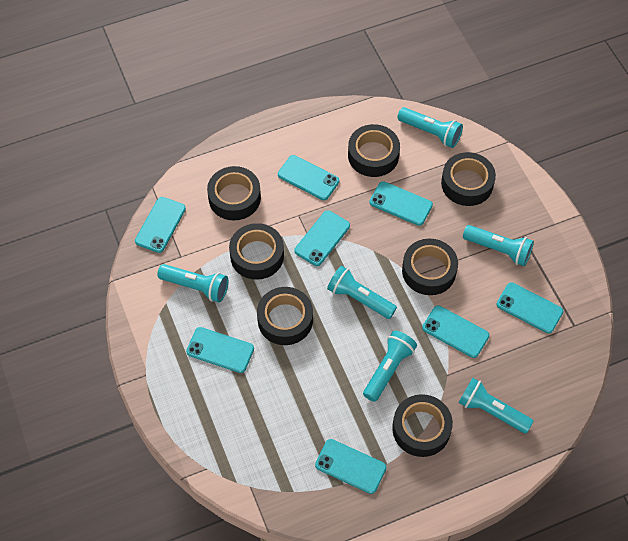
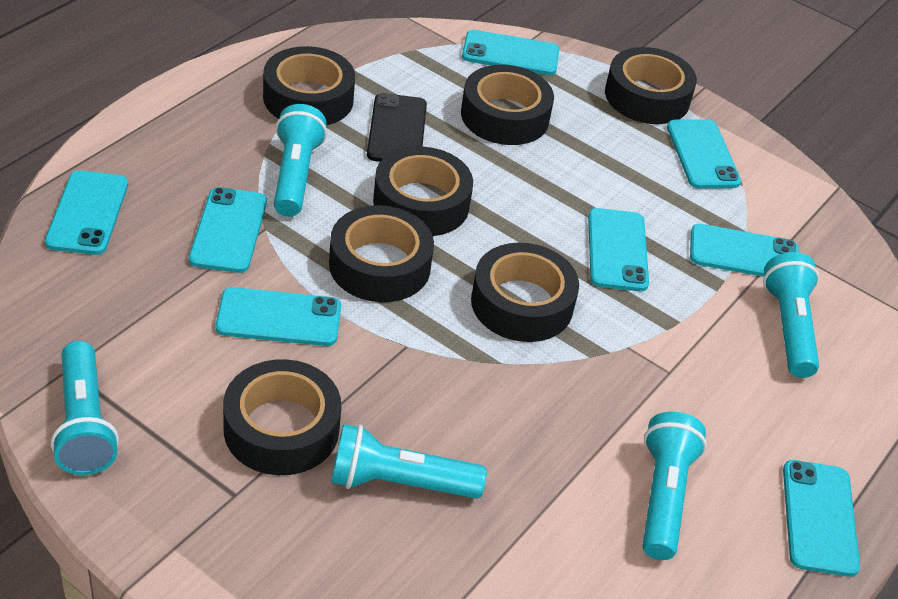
black phone: none = 0 -> [367,93,427,162] = 1
turquoise flashlight: [157,264,228,302] [327,266,397,319] [363,331,417,402] [397,107,463,148] [458,378,533,433] [463,225,534,266] = 6 -> [51,341,119,475] [274,104,327,217] [331,424,487,499] [642,412,707,560] [763,252,819,378] = 5

